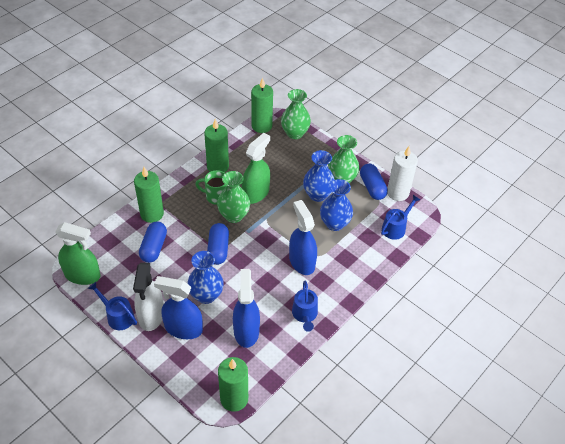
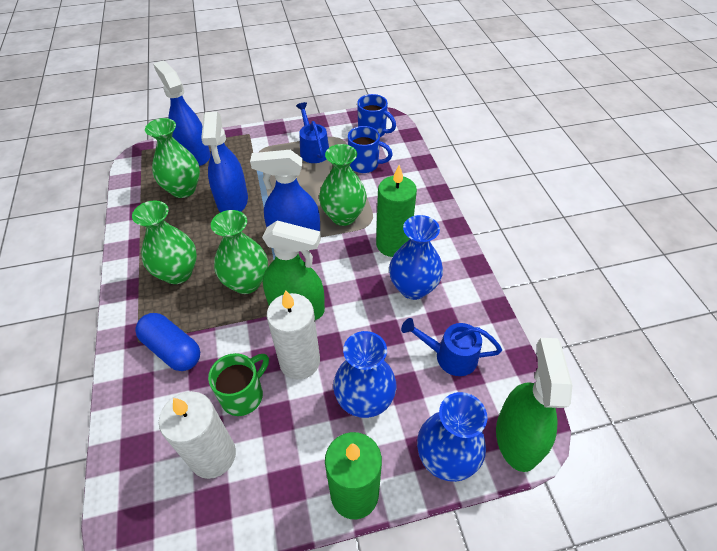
blue capsule: [139,222,167,263] [207,223,229,265] [360,164,388,200] = 3 -> [135,313,200,371] = 1
blue mug: none = 0 -> [348,126,393,173] [357,94,396,137] = 2
blue watering can: [88,282,137,330] [292,281,318,332] [381,195,420,240] = 3 -> [296,102,329,163] [401,318,502,376] = 2
green candle: [134,167,164,223] [204,119,229,173] [218,357,248,412] [251,78,273,133] = 4 -> [325,432,382,519] [376,165,417,257] = 2
green vase: [217,171,250,223] [281,89,311,139] [328,135,359,183] = 3 -> [132,200,197,284] [145,118,200,198] [211,210,268,294] [319,144,367,226] = 4
white candle: [387,146,418,201] = 1 -> [159,391,236,479] [267,290,320,379] = 2
white spray bottle: [133,262,164,331] = 1 -> none = 0

